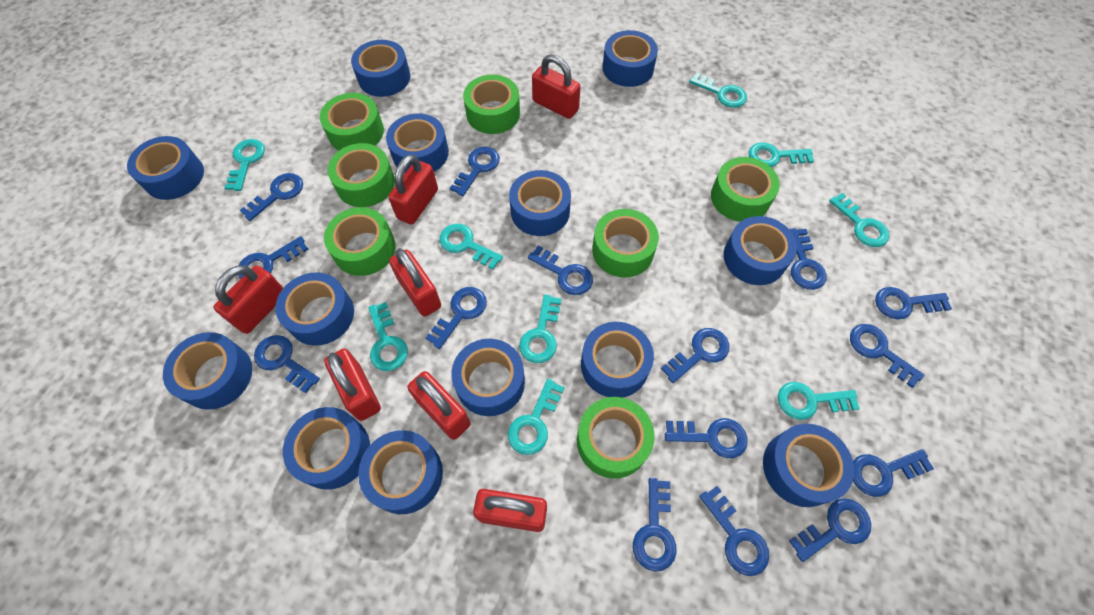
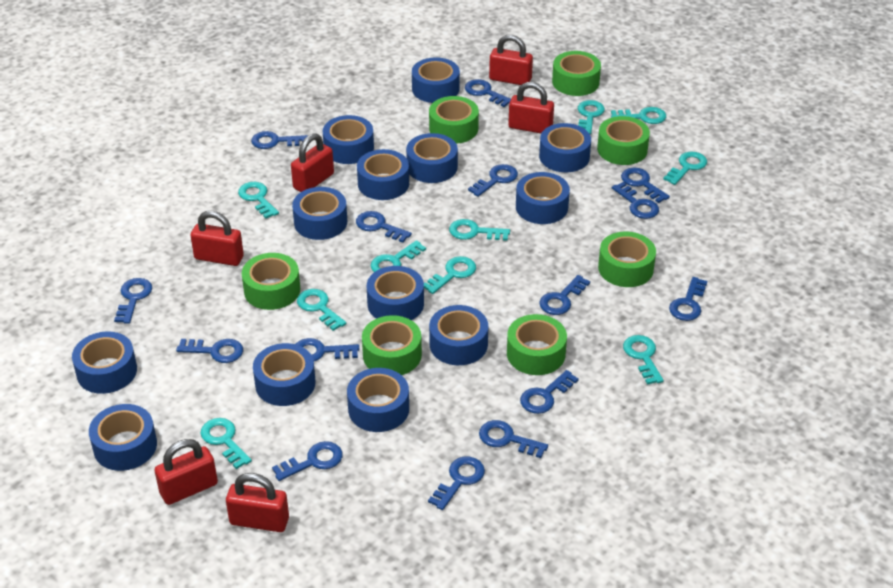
red padlock: [214,265,283,334] [324,349,381,421] [388,154,438,225] [389,248,441,317] [407,371,471,440] [473,489,547,532] [532,54,581,119] = 7 -> [155,439,218,505] [190,211,244,266] [226,473,289,532] [291,133,334,192] [489,35,533,85] [508,82,554,133] = 6
turquoise key: [224,139,265,191] [368,302,408,371] [439,224,503,270] [508,379,565,455] [519,294,562,363] [689,72,747,108] [749,142,814,167] [778,382,860,420] [829,193,889,247] = 9 -> [201,418,252,469] [238,182,279,219] [297,289,346,331] [371,240,426,272] [424,256,476,294] [449,219,510,241] [578,100,605,134] [611,107,666,124] [623,335,664,385] [663,152,707,185] = 10

